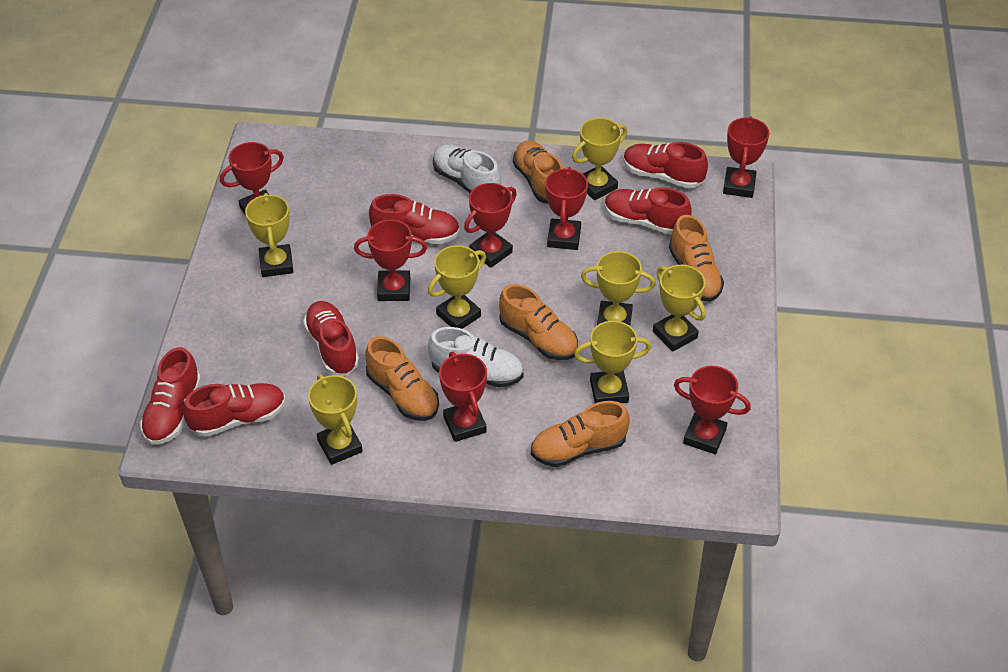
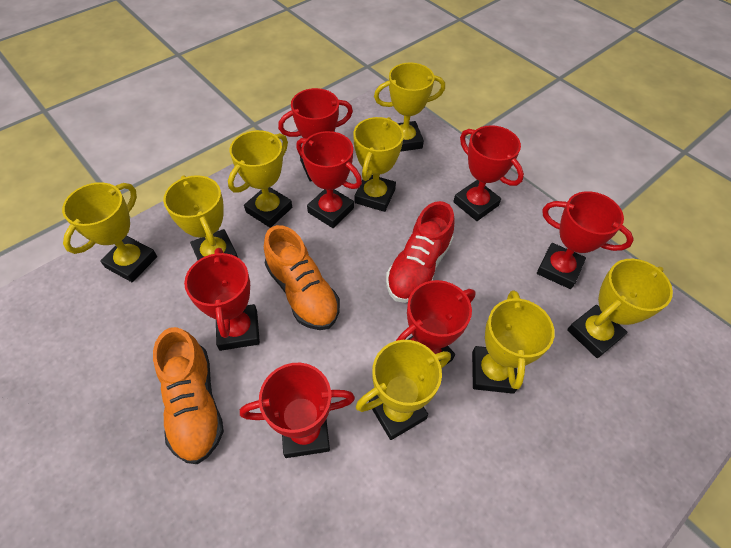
orange shoe: [365,336,439,421] [499,284,578,360] [513,140,563,204] [531,401,630,467] [669,215,724,302] = 5 -> [153,327,224,464] [264,225,340,330] = 2
red shoe: [140,347,201,445] [183,383,286,437] [303,301,359,376] [369,194,460,244] [604,187,692,235] [623,142,708,188] = 6 -> [386,201,455,303] = 1
white shoe: [428,327,523,388] [433,144,501,193] = 2 -> none = 0
yellow trophy: [245,193,293,277] [308,374,363,465] [428,245,486,329] [572,118,627,200] [574,321,651,403] [581,251,655,326] [653,265,706,352] = 7 -> [62,182,157,282] [163,175,238,260] [228,130,292,228] [353,117,404,212] [356,340,451,440] [374,63,445,152] [472,290,555,394] [567,259,673,358] = 8

